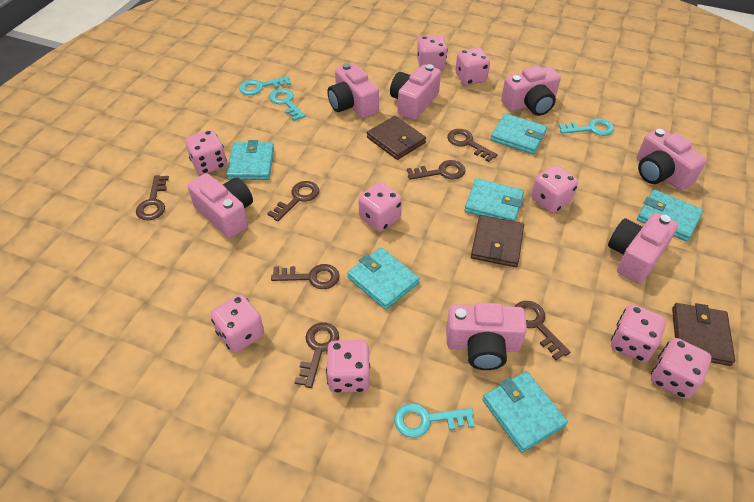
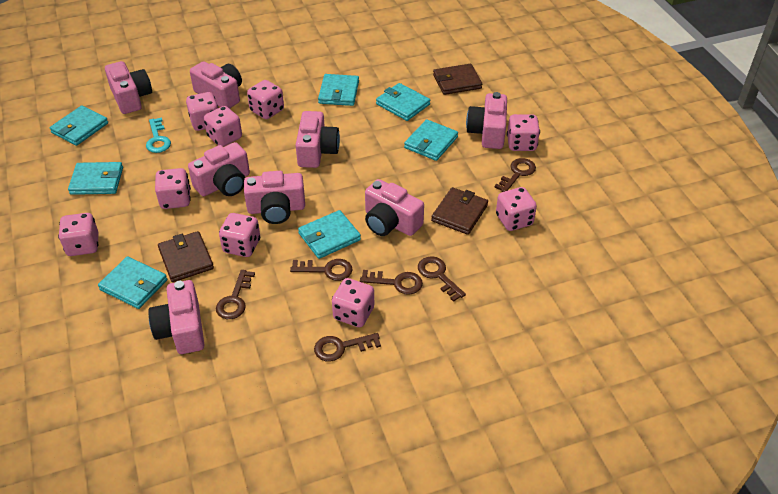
brown key: [136,175,169,220] [267,181,319,221] [271,264,340,289] [294,323,339,388] [407,160,466,180] [447,129,498,162] [514,301,570,360] = 7 -> [216,270,255,319] [290,259,353,281] [314,333,381,361] [360,270,423,295] [418,256,466,302] [494,158,536,192] = 6
pink camera: [187,173,253,239] [327,63,379,119] [390,64,441,120] [446,303,527,370] [501,66,561,116] [608,213,678,284] [636,128,707,190] = 7 -> [105,61,152,114] [148,280,205,354] [188,142,250,196] [190,61,242,109] [244,171,305,224] [296,111,340,168] [365,179,424,236] [466,92,507,149] = 8
turquoise key: [239,76,291,95] [269,89,306,121] [394,403,475,438] [558,119,614,136] = 4 -> [146,117,171,153] = 1
turquoise wallet: [227,140,274,180] [347,247,420,310] [464,178,524,221] [482,371,568,453] [490,113,547,154] [637,189,703,242] = 6 -> [50,105,108,146] [68,162,123,195] [98,256,167,309] [298,210,361,259] [318,74,359,106] [376,83,430,121] [404,119,458,161] = 7

